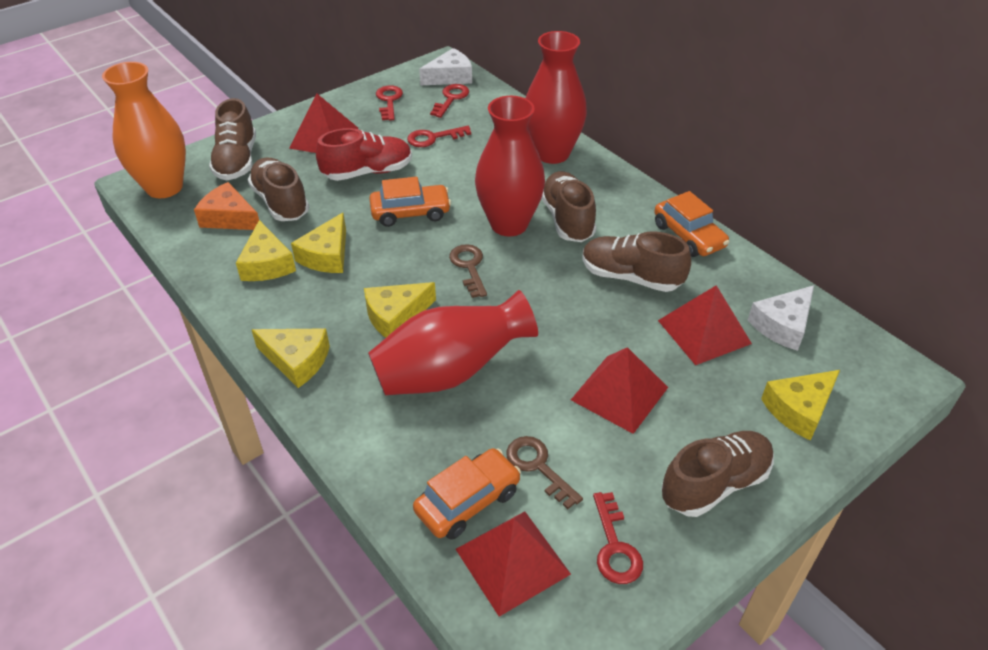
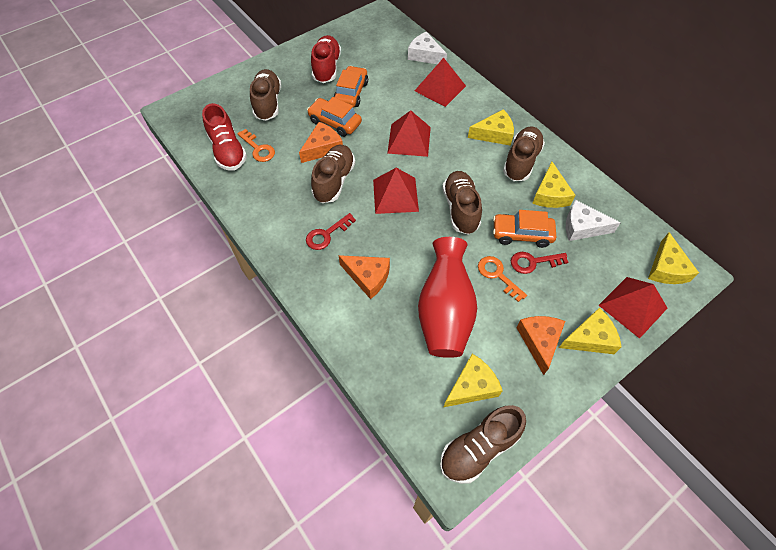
brown key: [449,244,487,298] [506,436,583,509] = 2 -> none = 0
orange cheese: [194,182,259,230] = 1 -> [299,122,343,163] [338,255,390,299] [516,316,565,375] = 3
orange key: none = 0 -> [237,129,275,162] [478,256,527,302] = 2
orange vase: [102,62,186,198] = 1 -> none = 0
red key: [376,85,403,120] [407,126,471,147] [430,84,469,118] [593,492,643,584] = 4 -> [306,213,356,250] [511,252,568,274] = 2
red shoe: [316,128,412,181] = 1 -> [202,103,247,171] [311,35,341,83] = 2
red vase: [368,290,538,395] [475,96,545,236] [525,31,587,164] = 3 -> [418,237,477,358] = 1

